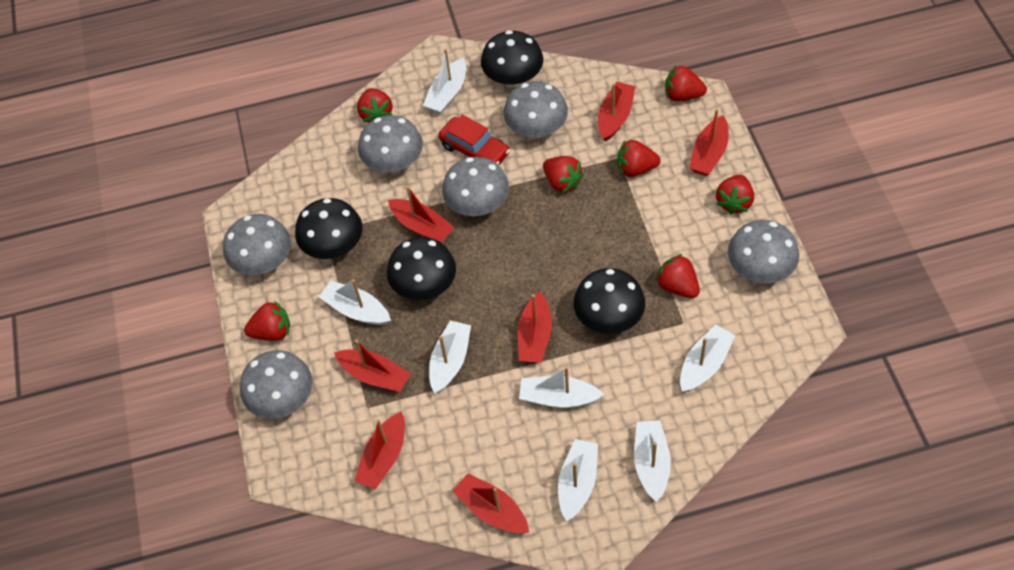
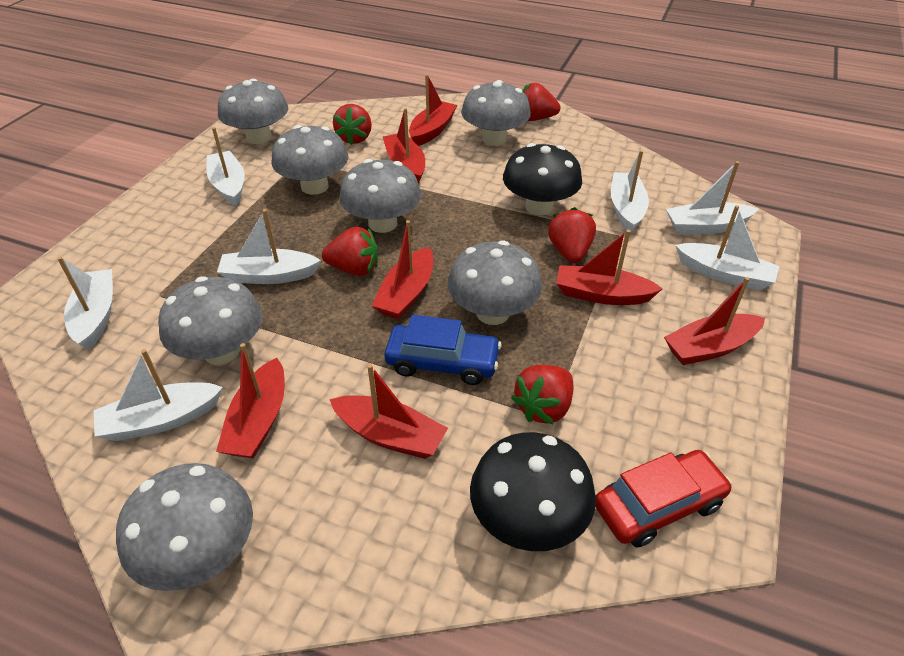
black mushroom: [295,198,362,259] [387,237,456,300] [481,30,543,87] [574,268,645,334] = 4 -> [470,432,596,551] [503,143,582,215] = 2
blue car: none = 0 -> [384,315,502,385] = 1
grey mushroom: [223,214,291,275] [240,350,313,419] [358,115,423,173] [442,157,509,216] [503,81,568,139] [728,220,799,284] = 6 -> [116,463,253,591] [158,276,263,365] [218,79,288,144] [271,125,348,195] [339,159,421,233] [447,240,542,325] [461,80,531,146] = 7
red strawberry: [244,301,290,341] [357,88,393,123] [543,156,584,193] [617,140,661,177] [655,254,700,298] [665,65,707,102] [716,174,754,215] = 7 -> [322,227,378,276] [333,104,372,145] [511,365,573,424] [522,83,561,121] [548,207,596,263] = 5

